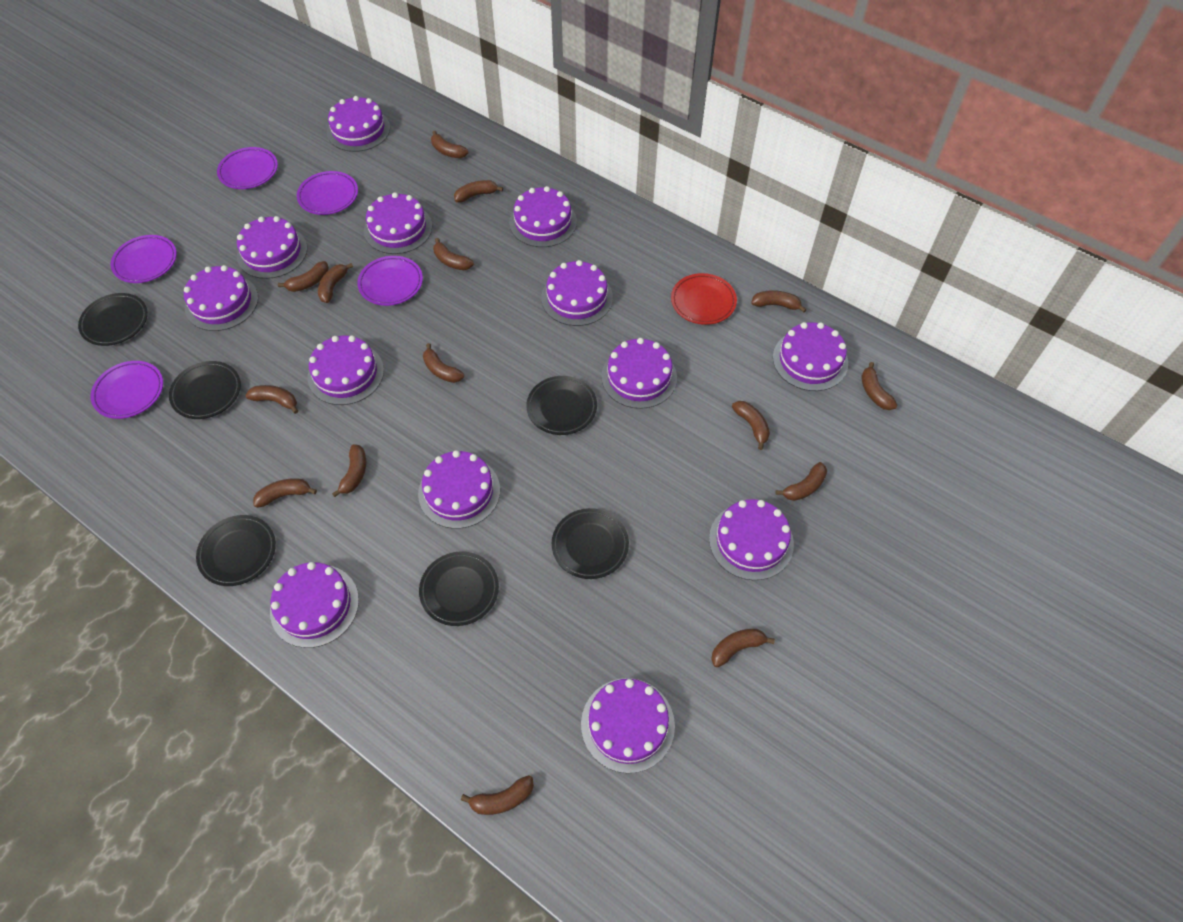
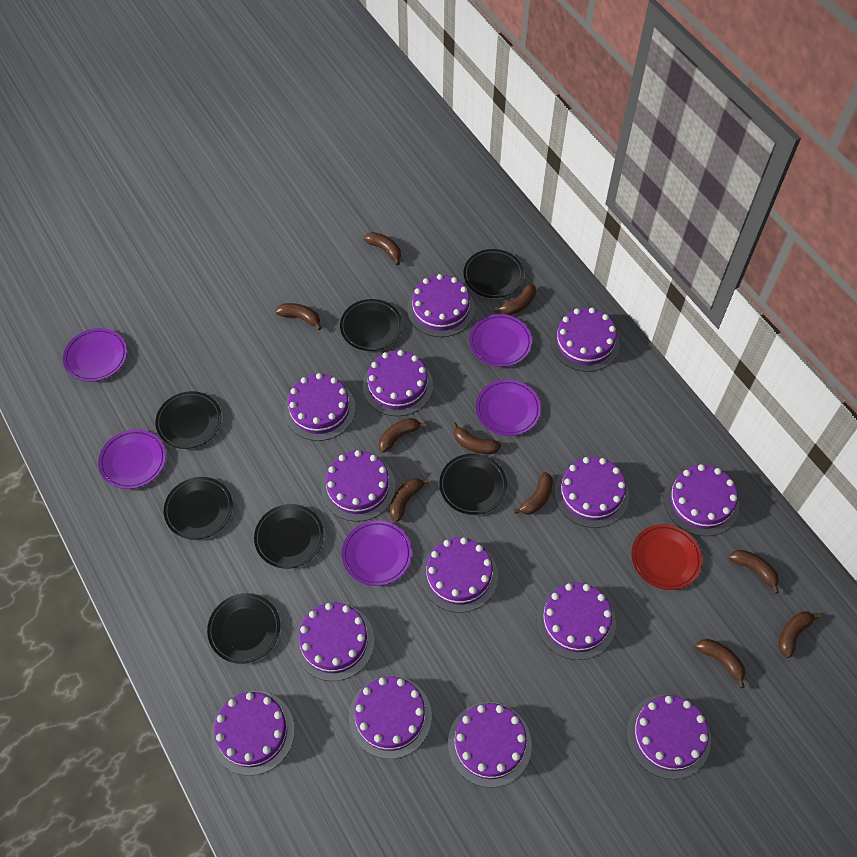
black plate: [78,293,148,346] [169,361,241,419] [196,515,276,586] [419,551,499,626] [526,376,597,435] [552,508,629,579] = 6 -> [155,391,222,449] [164,477,233,540] [207,593,280,664] [254,504,324,569] [340,299,402,351] [439,453,507,515] [464,249,524,298] = 7
brown banana: [245,385,298,414] [253,478,317,508] [278,261,329,292] [318,263,353,303] [332,444,366,497] [423,343,464,383] [431,131,469,158] [433,238,474,270] [454,180,503,203] [461,775,534,815] [711,629,775,667] [732,401,770,450] [751,290,806,313] [775,462,827,501] [861,362,897,410] = 15 -> [275,303,322,330] [363,232,401,265] [379,418,427,453] [390,478,430,522] [452,422,501,454] [494,283,536,315] [514,472,553,515] [695,639,746,688] [729,550,779,594] [779,611,821,658] = 10
purple cake: [184,265,258,331] [237,216,307,279] [270,562,359,648] [308,336,384,405] [327,96,390,152] [364,192,432,254] [418,450,500,529] [509,186,577,247] [541,260,613,326] [581,678,675,773] [601,338,677,409] [709,499,794,580] [773,322,848,391] = 13 -> [211,691,295,776] [284,373,355,441] [294,603,374,681] [321,450,395,522] [349,676,432,759] [363,350,433,416] [407,274,475,337] [421,537,498,613] [448,702,532,788] [536,582,616,660] [551,308,620,372] [554,457,629,528] [627,694,711,779] [664,464,739,536] = 14

